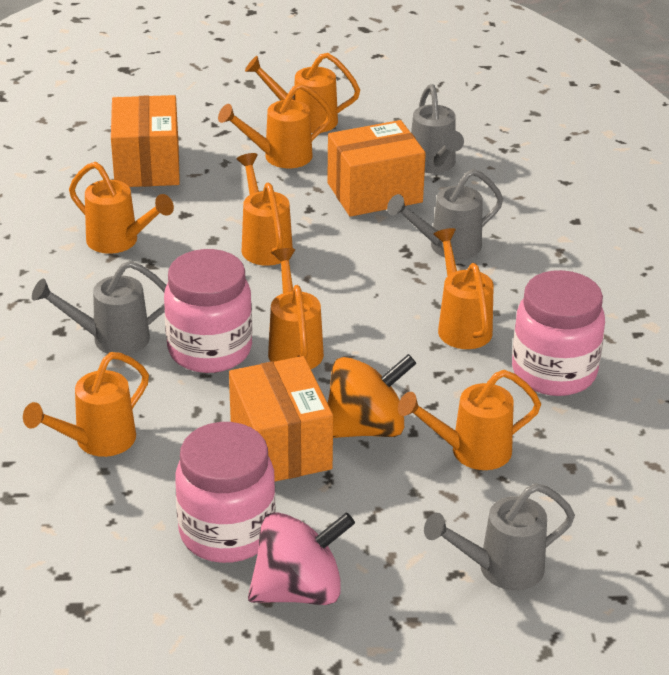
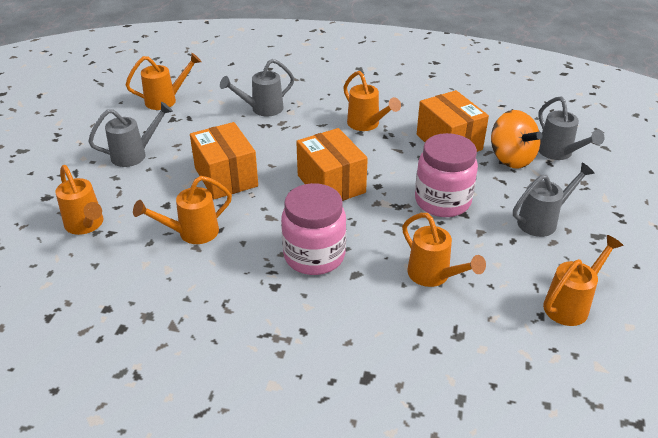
orange watering can: [23,352,149,457] [69,162,174,254] [218,83,332,168] [237,153,293,266] [245,53,360,133] [268,248,324,369] [398,370,541,470] [433,228,493,349] = 8 -> [56,165,104,235] [126,53,202,110] [133,176,232,244] [343,71,401,131] [402,213,486,287] [543,235,624,326] = 6
pink jar: [164,249,252,373] [175,422,276,563] [512,270,605,396] = 3 -> [281,183,346,275] [415,133,478,217] = 2
pink spinning top: [248,512,355,605] = 1 -> none = 0

